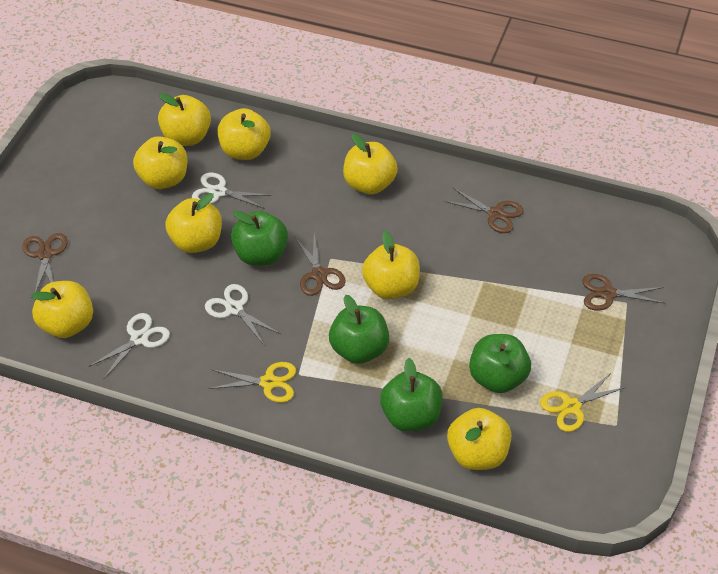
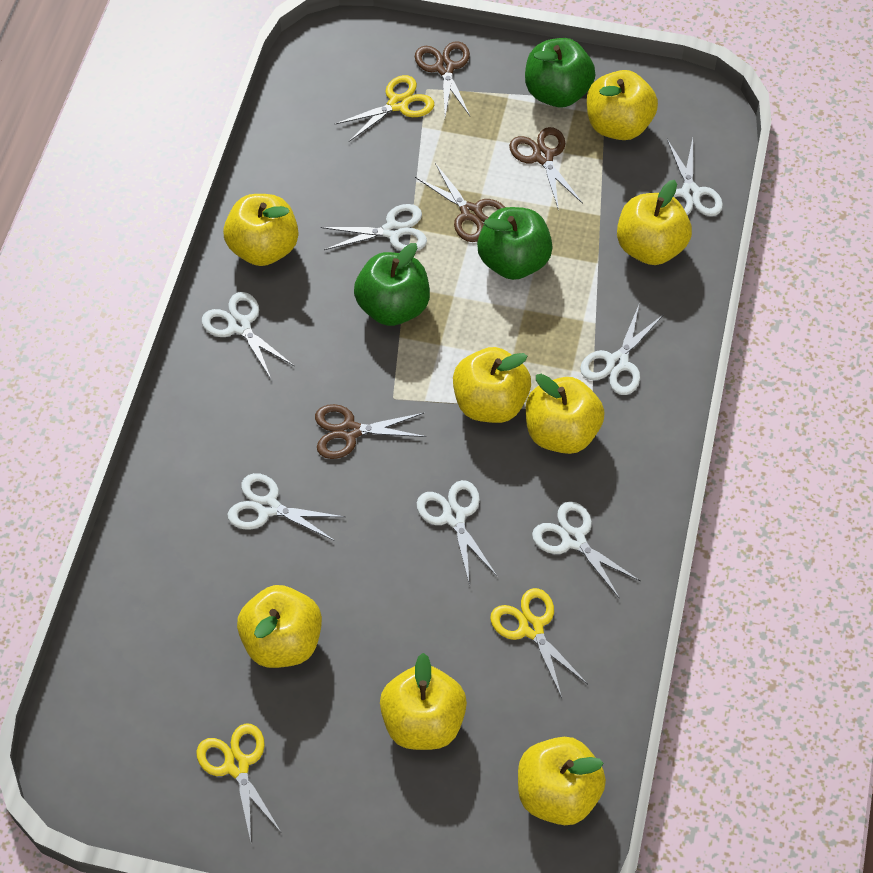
green apple: [231,211,288,266] [329,295,389,364] [380,358,443,431] [469,334,531,393] = 4 -> [354,243,430,326] [477,207,553,280] [525,38,595,107] = 3
white scissors: [89,313,170,379] [192,173,272,209] [205,284,281,346] = 3 -> [202,292,294,379] [227,473,345,541] [321,204,427,251] [417,480,497,586] [532,501,640,599] [580,305,664,395] [667,138,723,216] = 7
yellow scissors: [209,362,296,403] [540,372,626,432] = 2 -> [196,723,281,842] [334,75,434,142] [490,588,588,698] = 3

